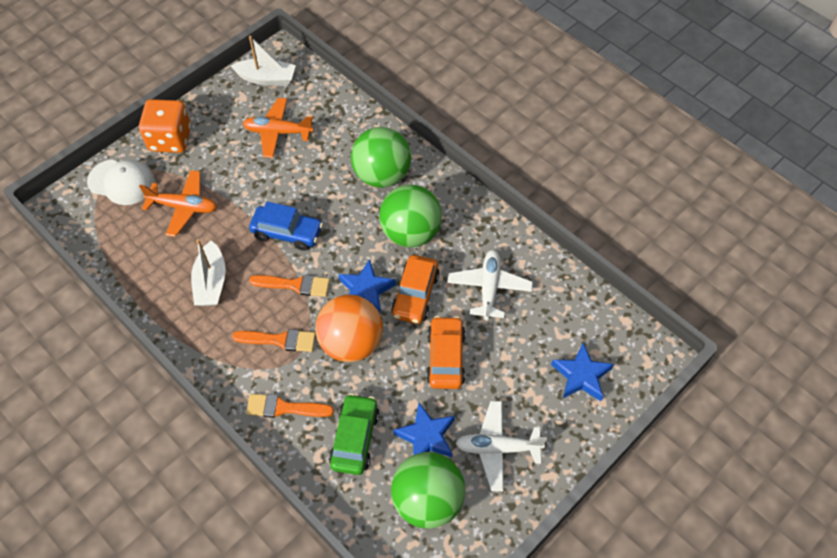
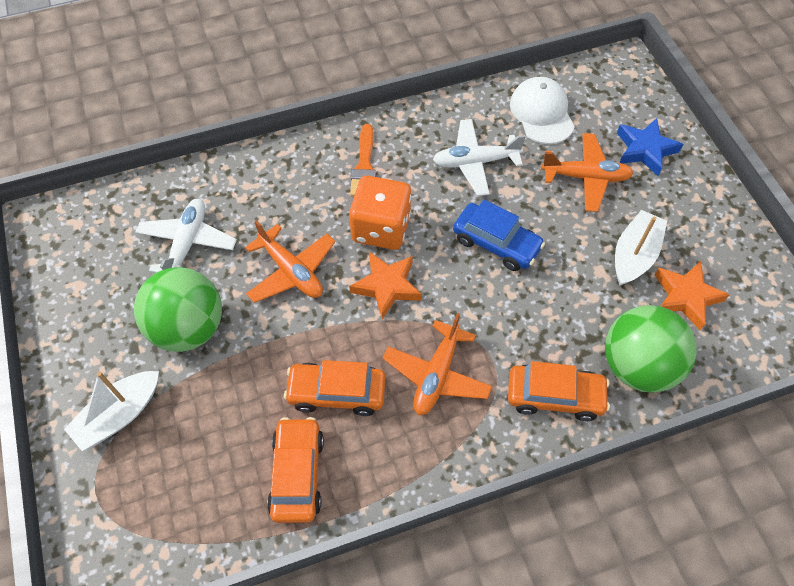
blue star: [338,259,396,314] [393,403,455,457] [551,343,614,401] = 3 -> [617,118,683,176] = 1
green ball: [351,127,411,188] [379,185,442,247] [391,452,465,529] = 3 -> [134,267,222,352] [605,305,697,393] = 2
green car: [329,393,379,475] = 1 -> none = 0
orange ball: [315,295,383,362] = 1 -> none = 0
orange brush: [232,329,316,352] [246,394,334,418] [249,275,330,297] = 3 -> [350,124,376,196] = 1
orange car: [391,255,440,324] [426,316,466,389] = 2 -> [267,417,324,523] [284,360,386,416] [508,361,610,421] = 3
orange plane: [139,170,217,237] [242,98,314,158] = 2 -> [245,220,336,303] [382,313,492,415] [541,133,634,212] = 3
orange star: none = 0 -> [349,252,422,320] [654,261,730,330] = 2

